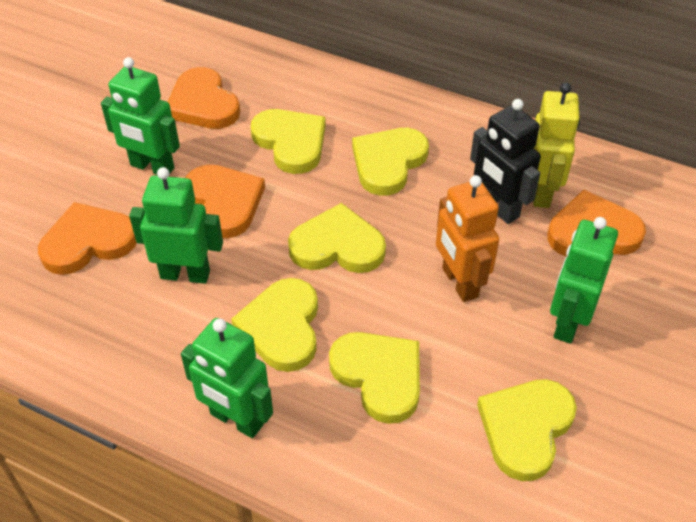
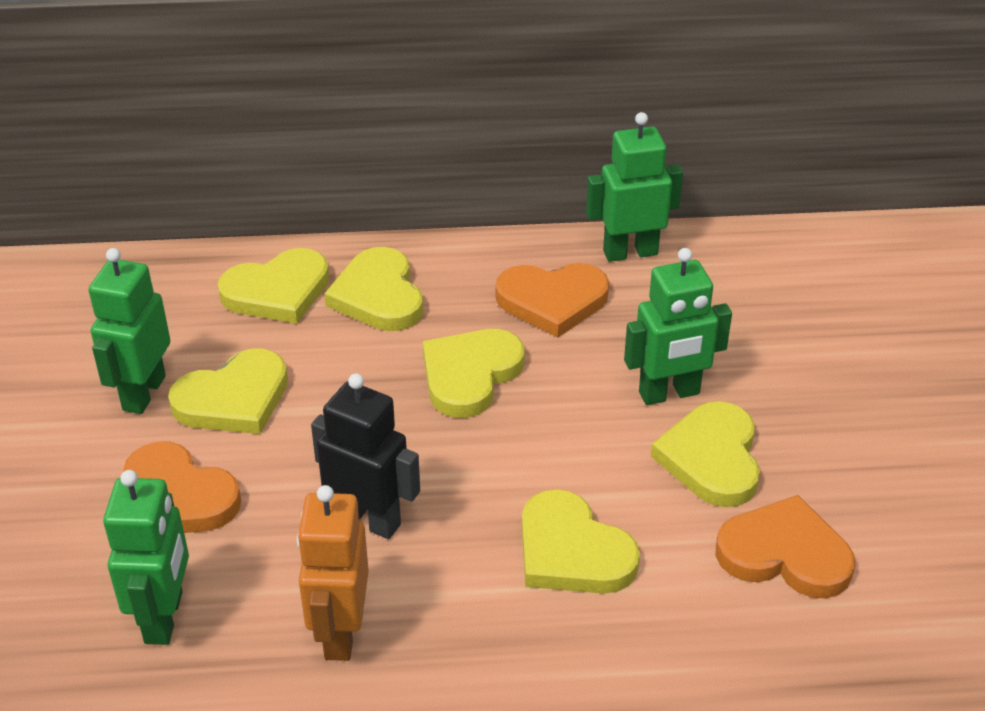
orange heart: [38,202,137,275] [168,67,240,129] [186,164,265,238] [547,190,646,257] = 4 -> [123,442,241,533] [495,263,609,337] [716,495,855,598] = 3
yellow robot: [533,83,580,208] = 1 -> none = 0

